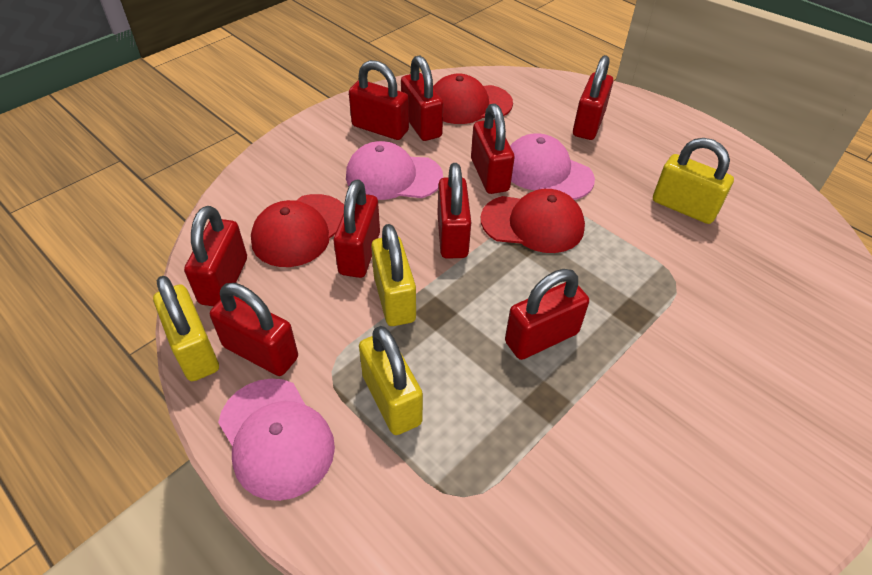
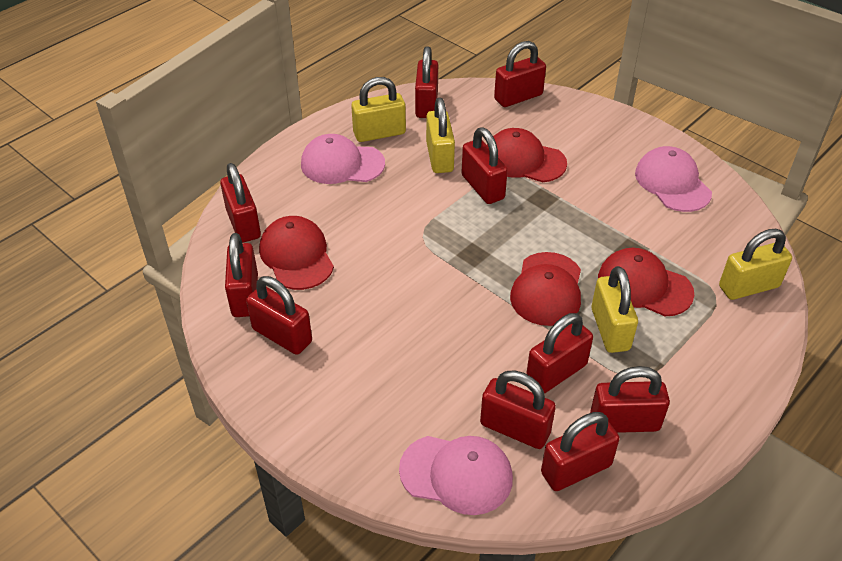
red cap: [251,194,344,267] [433,73,513,124] [481,189,585,253] = 3 -> [259,216,334,290] [487,128,567,182] [510,252,581,326] [598,248,694,316] = 4
red padlock: [184,206,247,306] [210,283,298,376] [334,179,380,278] [349,60,409,140] [401,55,443,141] [437,163,471,259] [471,104,515,194] [505,269,589,360] [573,55,613,140] = 9 -> [220,163,261,243] [225,233,258,317] [246,276,312,355] [415,46,438,118] [461,127,508,204] [480,371,556,449] [494,41,546,107] [526,313,593,393] [541,412,620,491] [590,366,670,433] = 10

